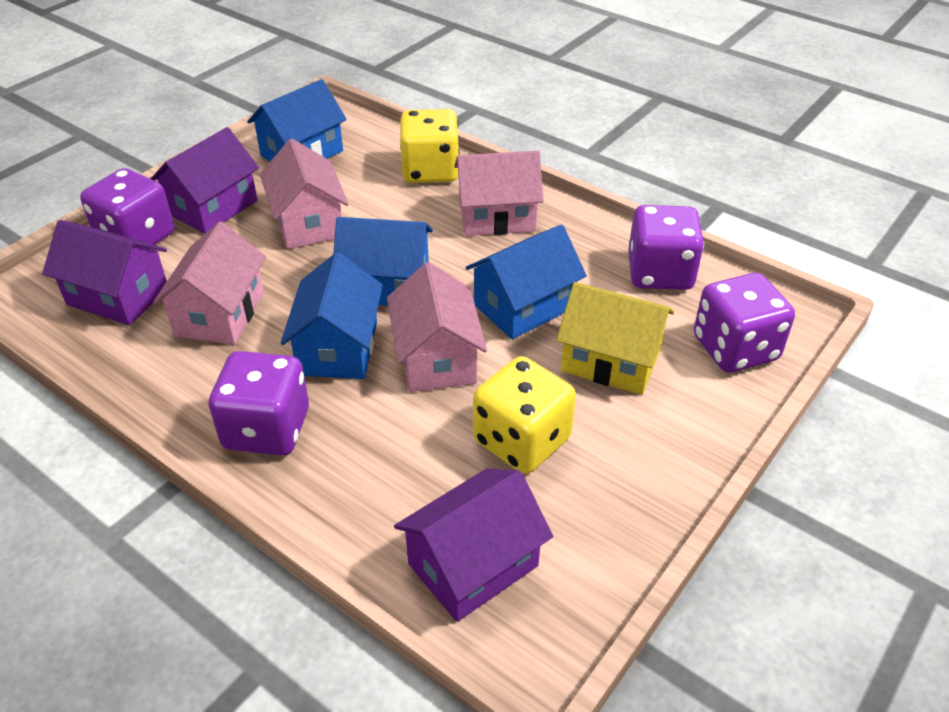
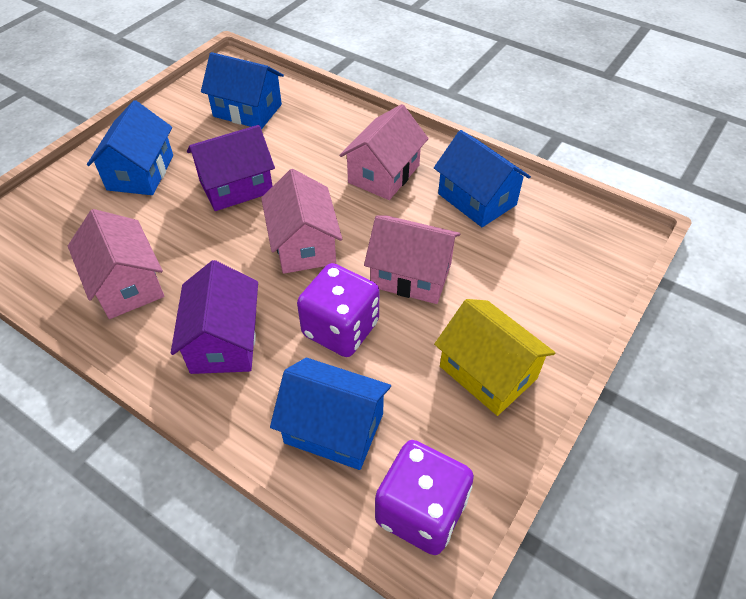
purple dice: [80,168,174,245] [209,351,309,455] [628,205,704,290] [694,273,795,373] = 4 -> [297,263,379,357] [375,440,474,555] = 2
purple house: [42,220,167,325] [151,127,259,234] [394,469,553,622] = 3 -> [171,260,258,374] [187,125,275,211] = 2
yellow dice: [400,109,460,183] [473,356,576,474] = 2 -> none = 0

